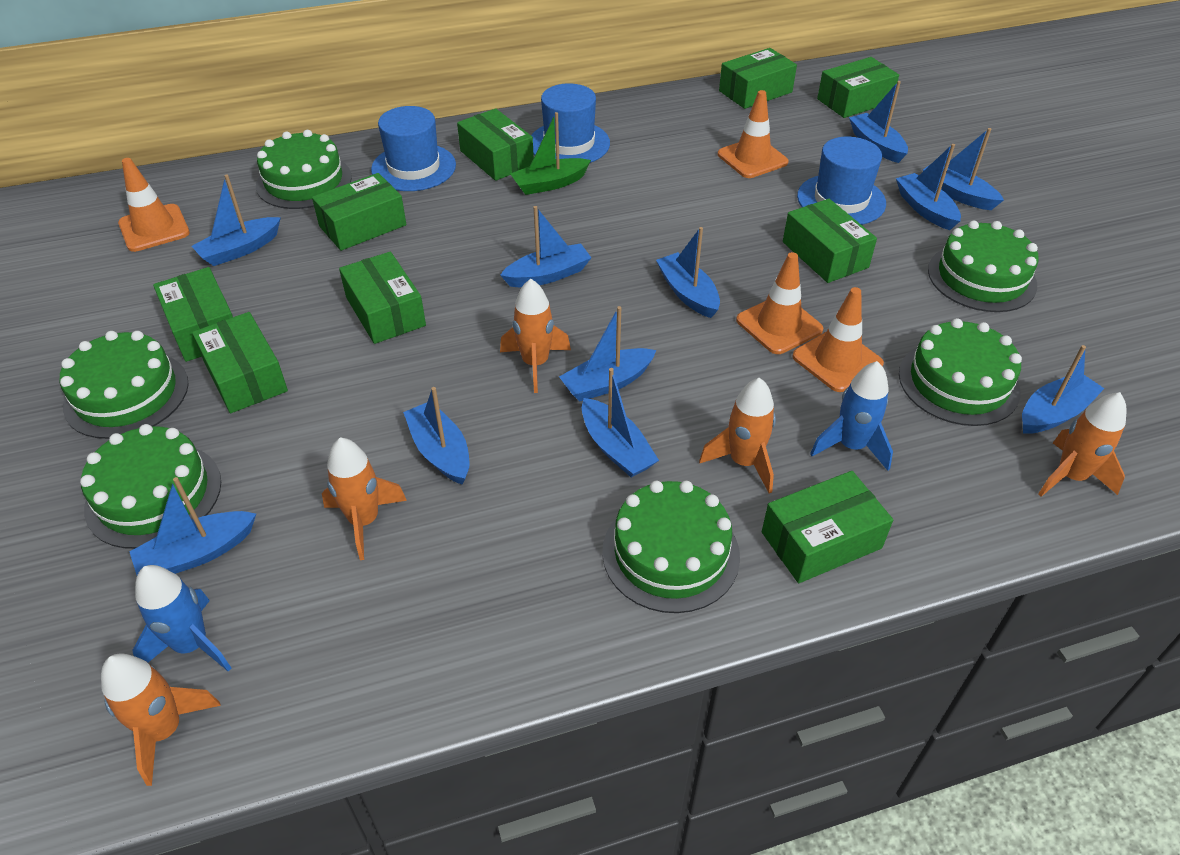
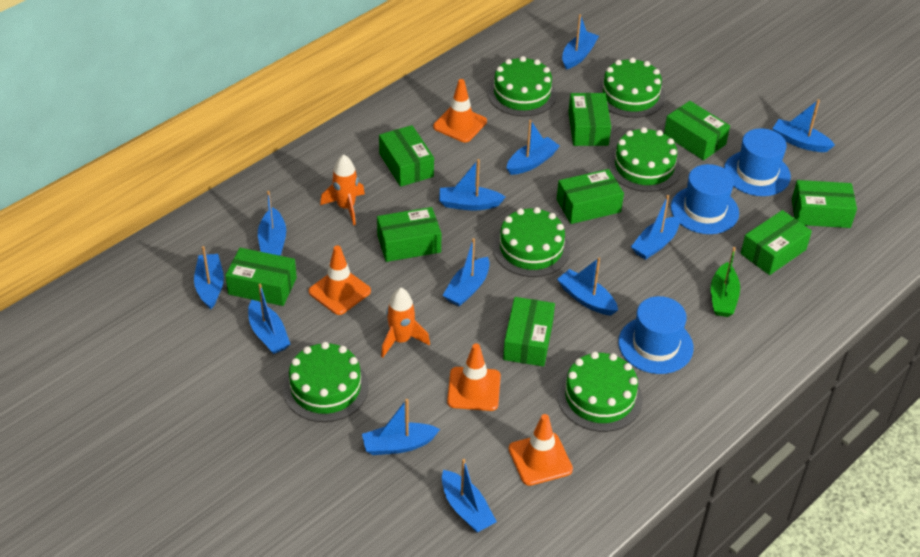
blue boat: [129,477,256,575] [192,175,281,266] [403,387,469,485] [500,206,591,287] [559,306,656,402] [582,368,659,477] [656,227,720,318] [849,81,908,163] [896,144,961,230] [923,128,1004,210] [1022,345,1105,434] = 11 -> [194,246,224,309] [248,283,290,354] [258,191,286,256] [362,399,440,455] [439,159,506,210] [442,238,490,306] [442,459,497,533] [507,120,560,175] [557,258,618,315] [562,14,599,69] [631,195,680,260] [772,99,835,152] = 12
blue rocket: [132,565,231,671] [810,361,893,471] = 2 -> none = 0
orange rocket: [101,653,221,786] [322,438,407,560] [500,279,571,393] [699,378,776,494] [1038,392,1127,497] = 5 -> [320,154,365,225] [381,288,430,358] = 2

